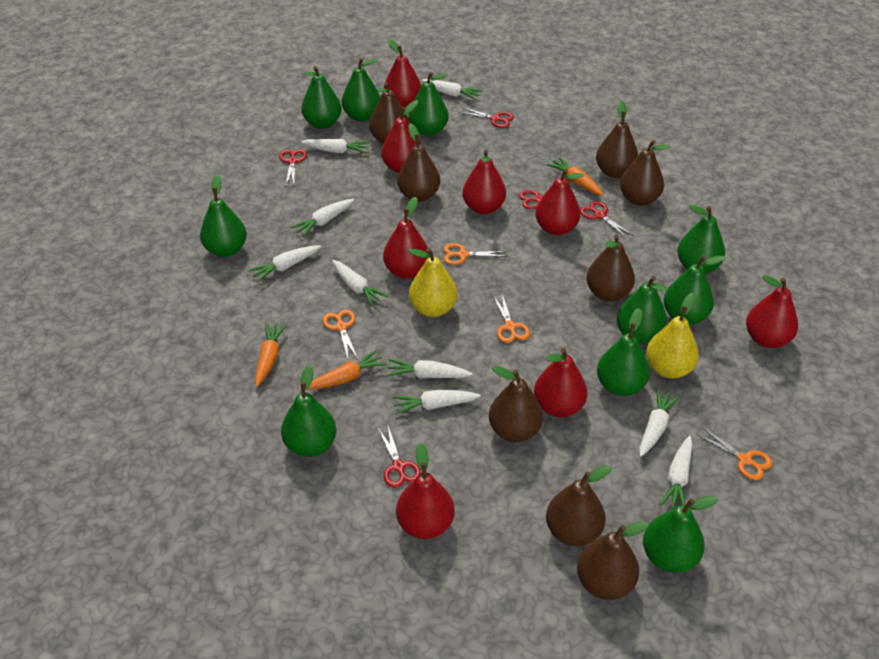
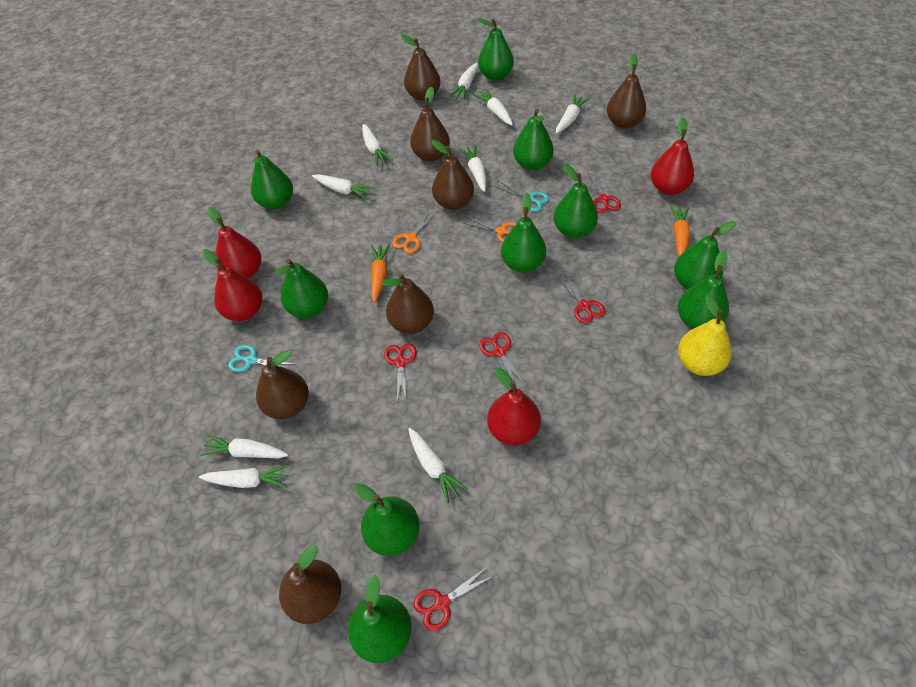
brown pear: [369,82,410,144] [397,123,440,202] [489,366,543,442] [546,465,612,546] [577,521,649,600] [586,234,635,301] [596,101,638,178] [620,140,670,206] = 8 -> [256,350,309,419] [279,545,341,624] [382,273,434,334] [401,34,441,101] [410,86,450,161] [432,140,474,210] [607,53,646,129] = 7
orange carrot: [255,323,287,387] [308,350,387,389] [547,157,603,196] = 3 -> [371,244,390,303] [670,205,690,256] = 2
orange scissors: [323,309,358,359] [443,243,507,265] [493,295,530,343] [697,428,772,480] = 4 -> [392,210,436,253] [462,217,517,242] = 2
red pear: [381,100,421,173] [383,197,428,279] [384,39,422,108] [396,443,455,539] [462,150,506,214] [534,348,587,417] [535,169,584,235] [746,275,798,348] = 8 -> [202,249,262,321] [207,207,261,278] [487,368,541,446] [651,117,694,195] = 4
turquoise scissors: none = 0 -> [228,345,293,372] [494,181,549,212] = 2
yellow pear: [408,248,457,317] [646,293,699,379] = 2 -> [678,294,732,376] = 1

